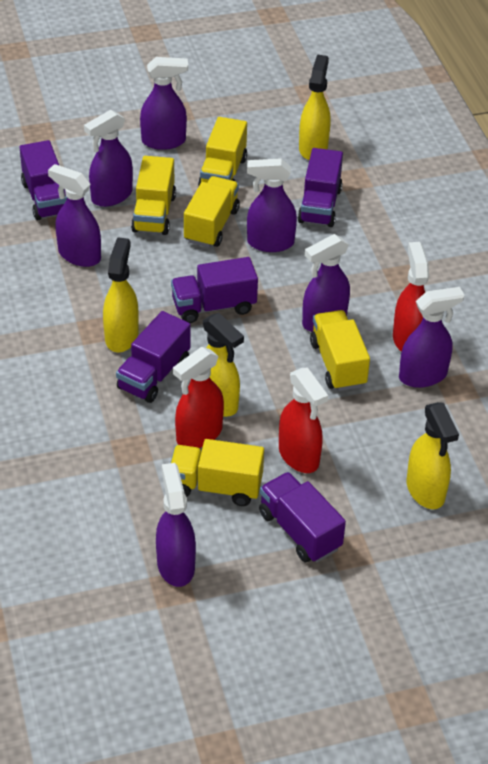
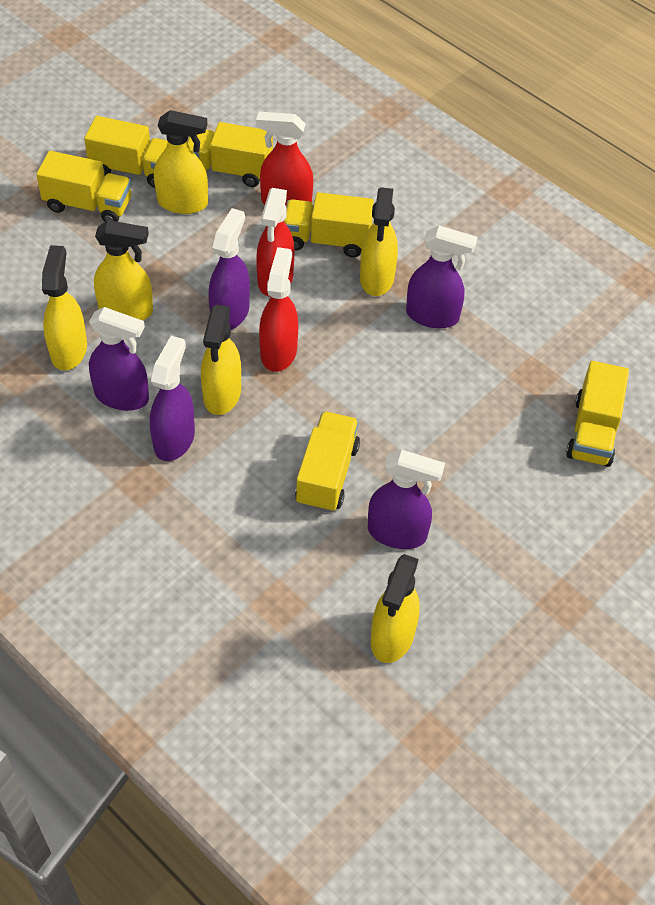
purple spray bottle: [48,164,101,267] [84,110,133,207] [140,57,188,150] [156,463,196,587] [247,158,297,252] [302,234,350,332] [399,287,465,388] = 7 -> [89,307,149,411] [150,336,195,461] [209,208,250,330] [368,450,445,549] [406,225,477,329] = 5
purple truck: [19,140,67,220] [116,311,191,403] [171,257,258,323] [259,472,346,562] [298,148,343,227] = 5 -> none = 0
yellow spray bottle: [103,237,139,352] [203,313,244,417] [299,55,331,160] [407,402,459,509] = 4 -> [42,245,87,370] [94,220,153,320] [154,110,208,214] [201,305,241,415] [360,187,398,296] [371,554,420,663] = 6
yellow truck: [131,156,176,235] [170,439,264,506] [184,176,240,248] [198,117,247,186] [310,310,370,391] = 5 -> [36,151,132,222] [84,116,168,188] [188,122,273,187] [284,192,374,257] [295,411,360,512] [566,361,629,467] = 6

